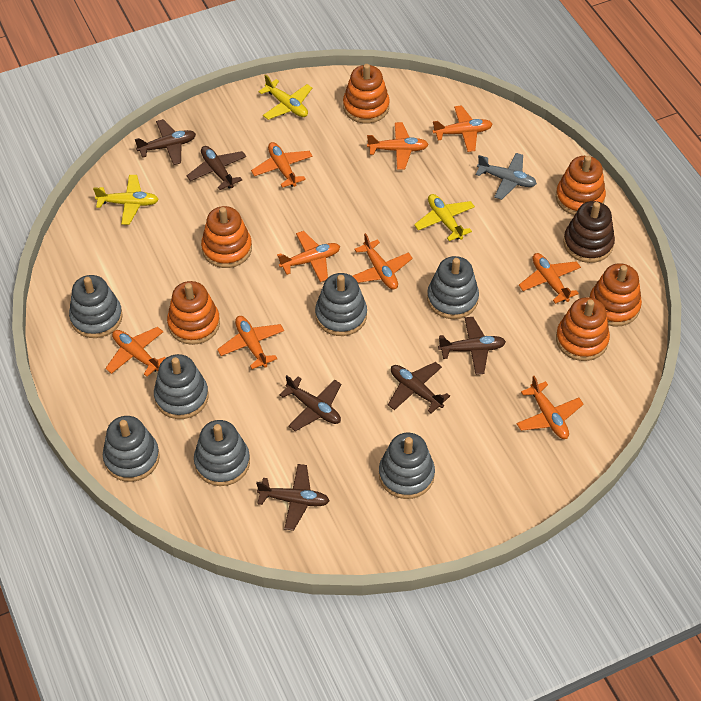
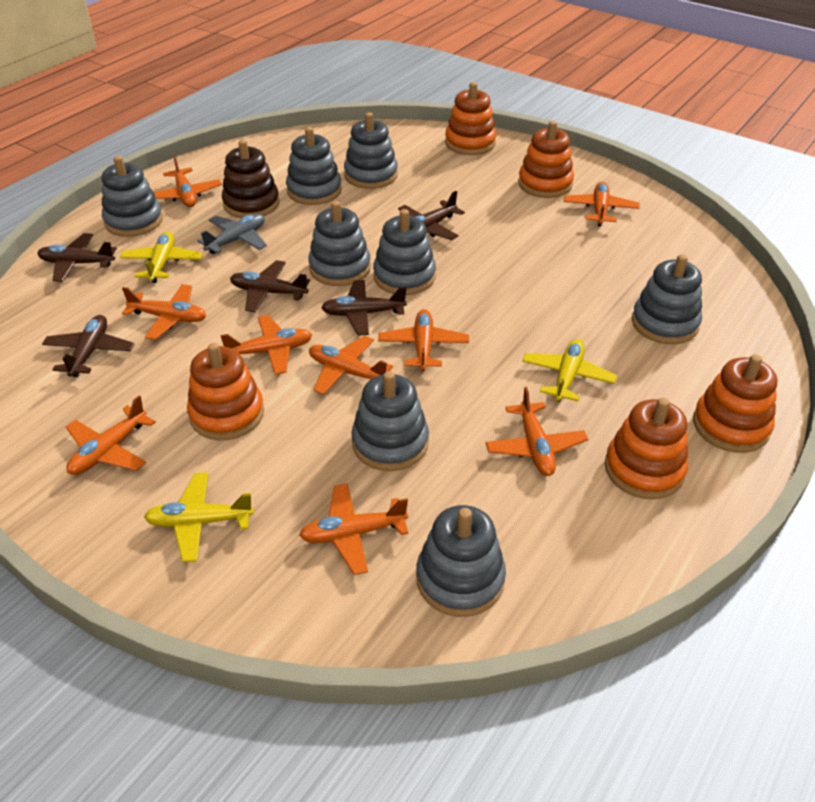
brown plane: [135,119,196,165] [187,146,246,190] [256,464,330,531] [280,375,341,431] [388,362,450,414] [438,317,506,375] = 6 -> [37,233,117,282] [42,315,134,377] [230,260,310,312] [321,280,407,336] [398,191,465,240] = 5
grey stacking toy: [69,275,123,338] [103,416,160,482] [154,354,209,419] [194,420,250,486] [315,273,367,336] [379,433,435,499] [427,256,479,319] = 7 -> [102,156,163,237] [286,127,342,205] [308,201,371,286] [344,112,398,189] [351,371,429,471] [373,209,436,295] [416,505,506,617] [632,254,702,344] = 8
orange stacking toy: [167,281,220,345] [201,206,252,268] [343,64,390,124] [556,156,606,215] [556,297,610,361] [590,263,642,327] = 6 -> [187,343,264,440] [445,82,496,155] [518,121,574,198] [605,398,688,499] [693,354,777,453] = 5

